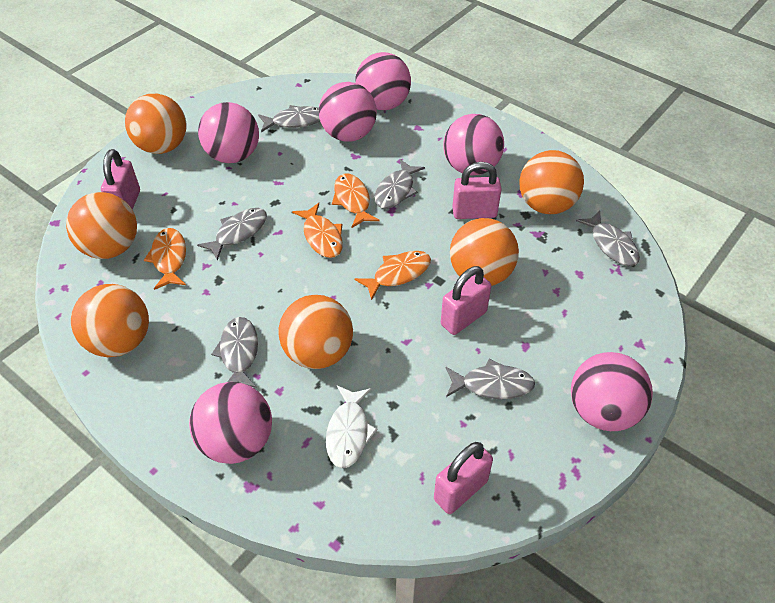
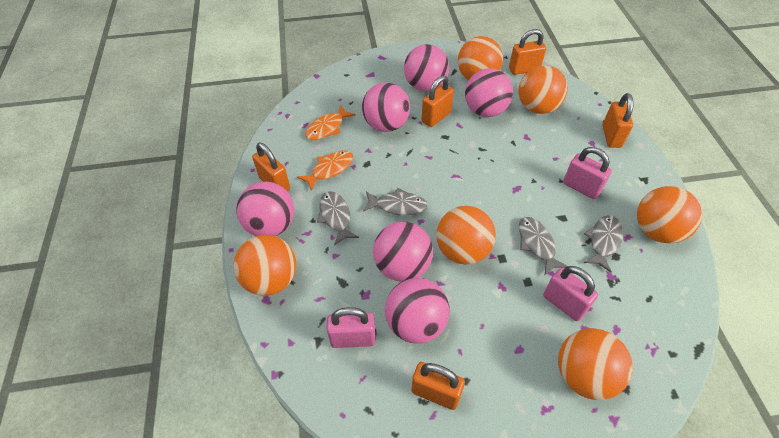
grey fish: [197,208,267,261] [211,317,258,388] [258,105,320,132] [374,159,425,209] [446,359,535,399] [576,211,640,266] = 6 -> [317,191,359,246] [363,188,428,215] [519,217,567,275] [584,215,623,273] = 4
orange fish: [144,228,186,290] [292,203,343,258] [332,174,380,228] [355,251,431,300] = 4 -> [297,150,353,191] [305,105,356,140] = 2
orange padlock: none = 0 -> [252,143,290,191] [411,362,465,410] [422,75,454,127] [509,29,546,75] [602,93,634,148] = 5
pink padlock: [101,149,140,210] [434,442,493,514] [441,266,491,335] [452,162,502,219] = 4 -> [327,307,375,348] [543,266,598,321] [563,147,612,199] = 3
white fish: [326,385,378,468] = 1 -> none = 0

